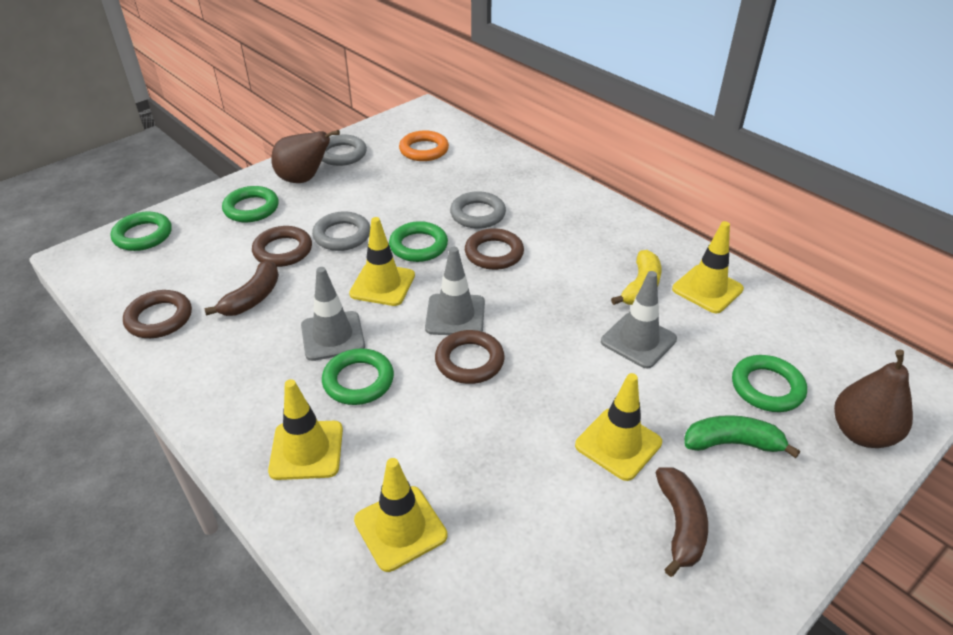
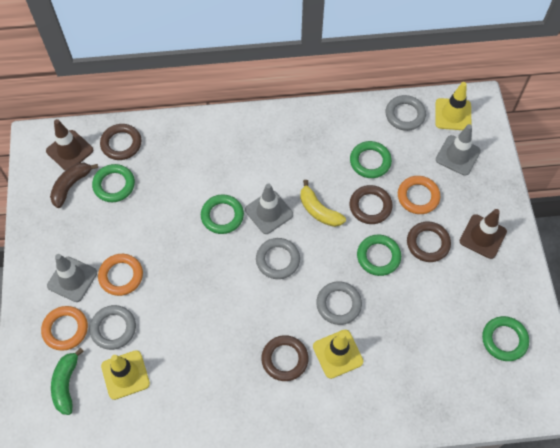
brown banana: [204,260,279,316] [655,467,708,577] = 2 -> [50,163,98,208] = 1
brown pear: [271,130,340,183] [834,349,913,448] = 2 -> none = 0
brown traffic cone: none = 0 -> [46,119,93,171] [460,209,507,259] = 2
grey ring: [312,211,370,251] [322,134,367,166] [450,191,506,229] = 3 -> [90,305,136,350] [256,238,300,279] [316,281,362,325] [386,95,426,131] = 4
orange ring: [399,130,449,161] = 1 -> [41,306,88,351] [98,254,143,296] [398,176,440,214] = 3
yellow traffic cone: [268,379,343,480] [349,217,415,306] [354,458,448,572] [575,373,662,481] [672,221,744,313] = 5 -> [101,350,150,400] [313,330,363,379] [435,82,471,130] = 3

